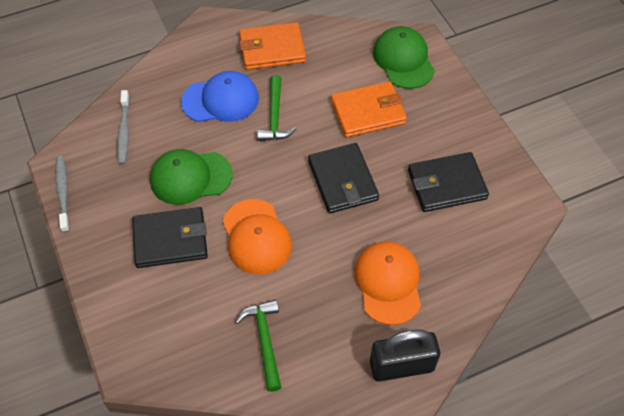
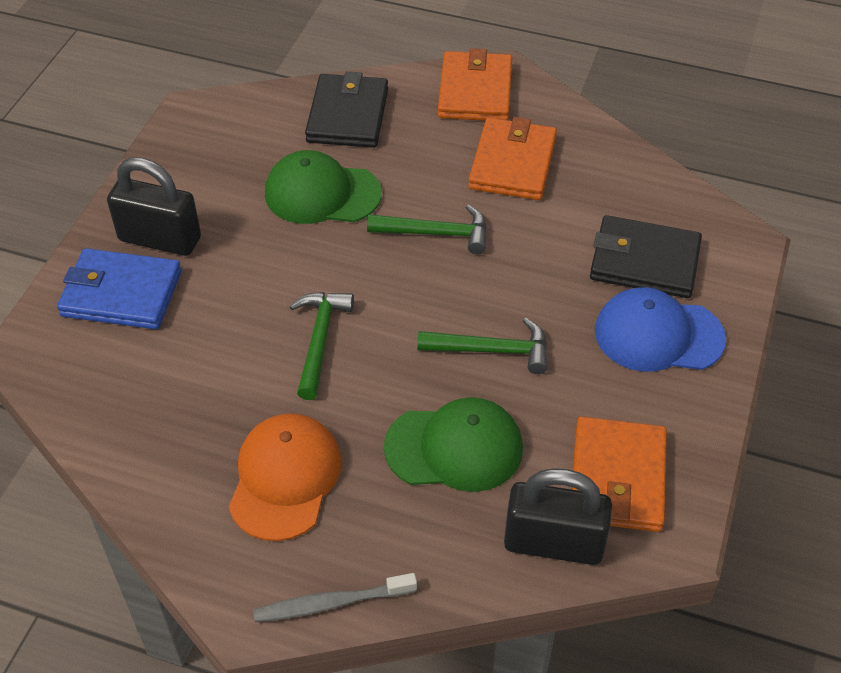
black padlock: [370,329,440,382] = 1 -> [107,157,201,256] [504,468,612,565] = 2
black wallet: [132,207,208,268] [308,143,379,214] [408,152,489,212] = 3 -> [305,71,388,148] [590,215,702,298] = 2
blue wallet: none = 0 -> [57,248,182,329] = 1
green hammer: [235,300,281,392] [257,75,296,141] = 2 -> [289,292,354,400] [367,205,487,254] [417,318,547,374] = 3
grey toothbrush: [55,156,70,233] [117,90,130,165] = 2 -> [253,573,417,622] = 1
orange cap: [223,199,292,275] [354,242,421,325] = 2 -> [229,413,342,541] = 1
orange wallet: [239,22,306,70] [331,81,407,138] = 2 -> [438,48,512,121] [468,117,557,200] [571,417,667,532] = 3

